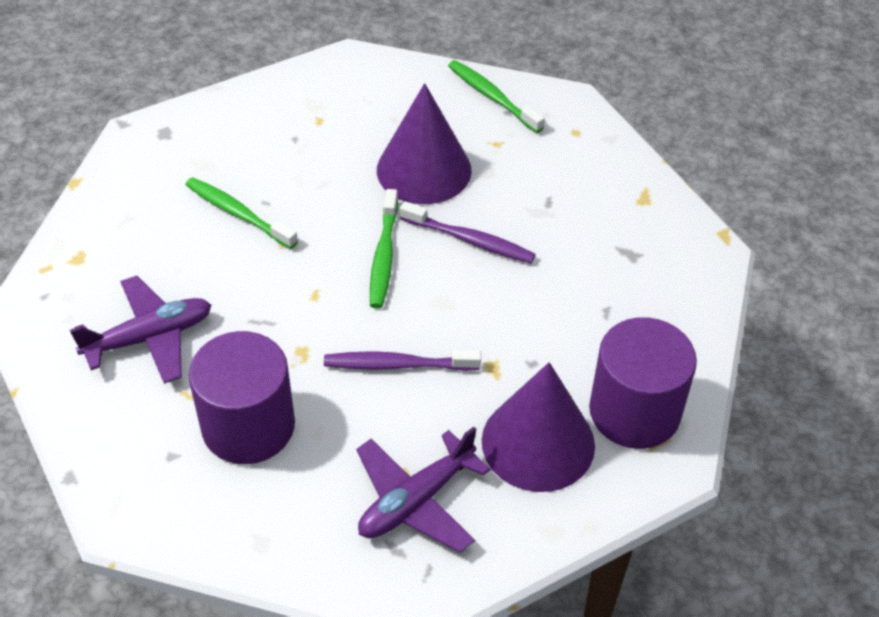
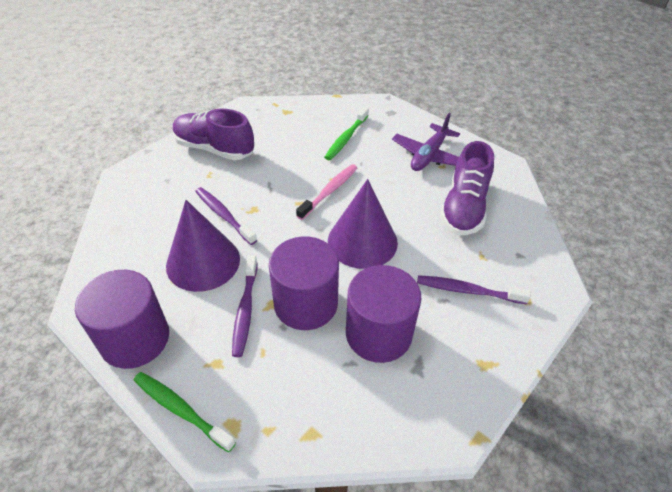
green toothbrush: [185,177,298,249] [370,189,398,308] [448,60,545,133] = 3 -> [134,372,236,452] [324,107,369,160] = 2
pink toothbrush: none = 0 -> [296,164,357,220] = 1
purple cylinder: [189,331,295,464] [589,317,697,449] = 2 -> [75,270,169,369] [269,236,339,330] [346,265,421,363] = 3
purple plane: [70,276,211,384] [356,427,490,553] = 2 -> [392,113,460,171] = 1
purple shoe: none = 0 -> [173,109,254,160] [440,141,494,235] = 2
purple toothbrush: [324,350,481,371] [400,201,536,263] = 2 -> [195,187,257,245] [232,256,258,357] [417,275,531,304] = 3

